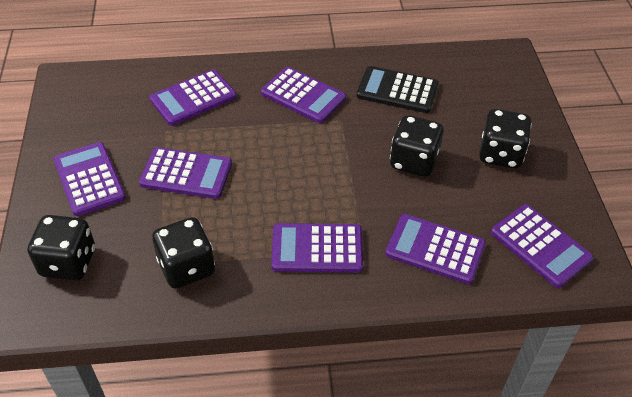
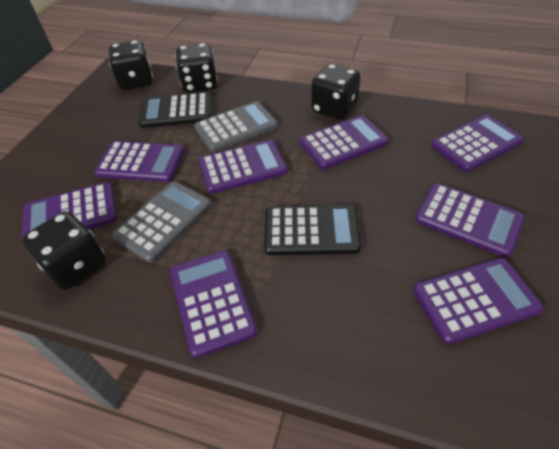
black calculator: [357,66,439,113] = 1 -> [139,92,212,128] [264,205,361,255] = 2
grey calculator: none = 0 -> [112,181,212,263] [194,101,278,152] = 2
purple calculator: [53,142,126,216] [139,147,232,199] [150,69,236,126] [261,67,346,123] [271,223,363,273] [385,214,486,284] [491,204,594,288] = 7 -> [22,182,117,238] [94,141,185,182] [170,250,258,358] [198,140,288,194] [300,115,389,169] [413,258,544,344] [415,183,525,258] [431,115,524,172] = 8

